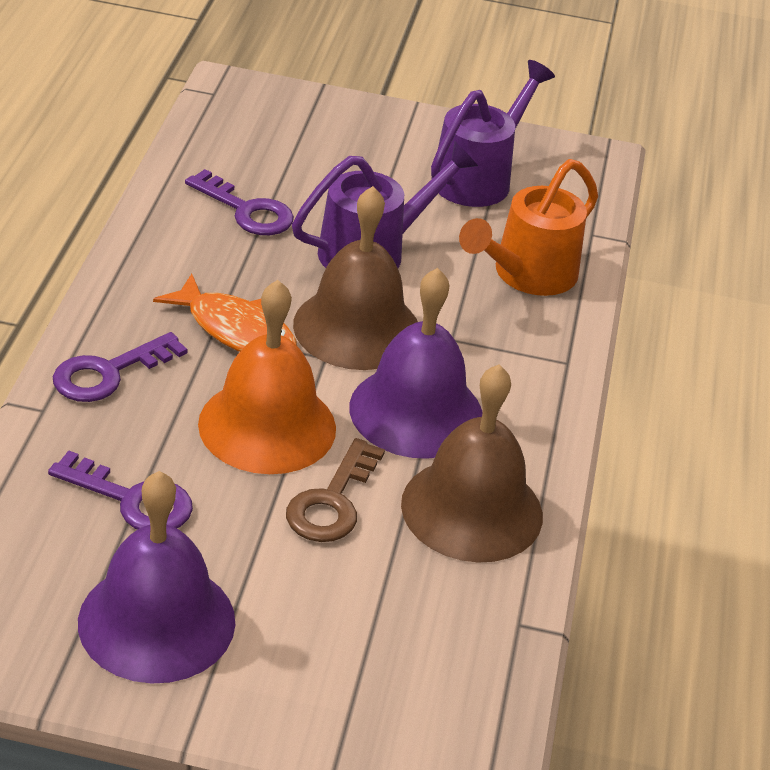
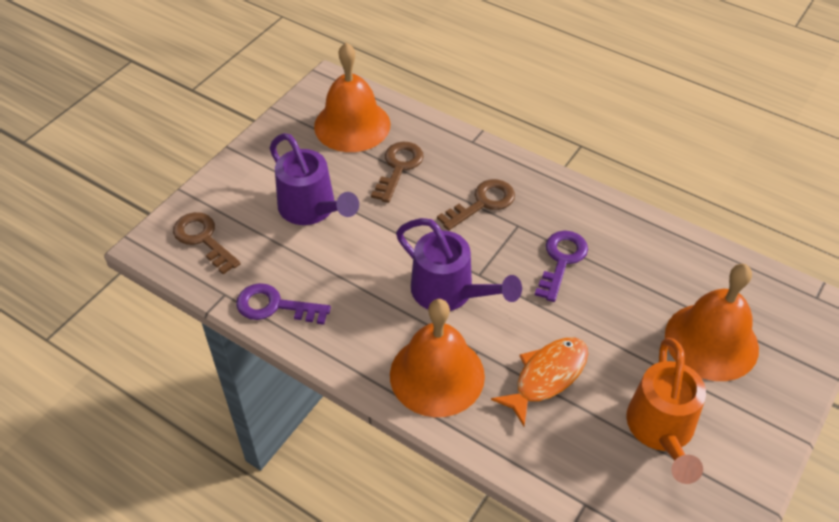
brown bell: [293,186,418,370] [401,365,543,563] = 2 -> none = 0
brown key: [286,438,385,542] = 1 -> [173,212,241,274] [371,142,424,203] [437,179,515,230] = 3
orange bell: [198,280,336,474] = 1 -> [314,43,390,152] [390,299,485,417] [665,264,759,381] = 3
purple bell: [78,471,235,684] [349,268,482,459] = 2 -> none = 0
purple key: [48,450,193,530] [53,332,187,402] [185,169,294,235] = 3 -> [236,283,331,325] [535,231,588,302] = 2

